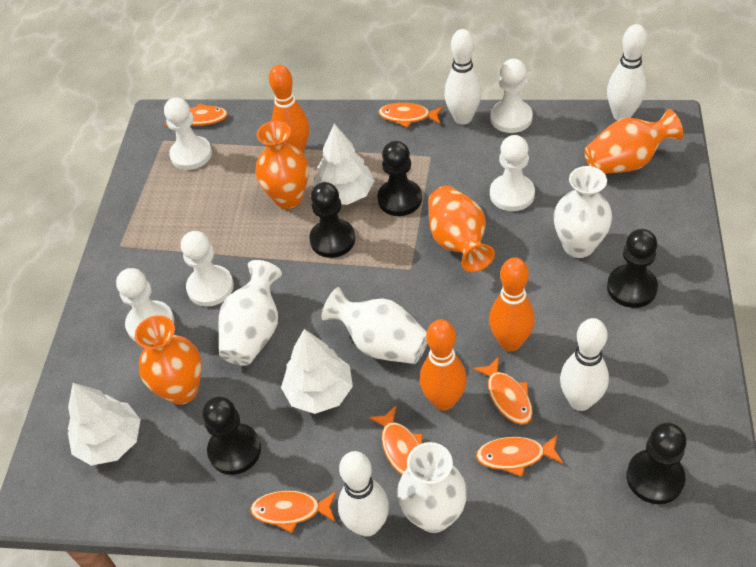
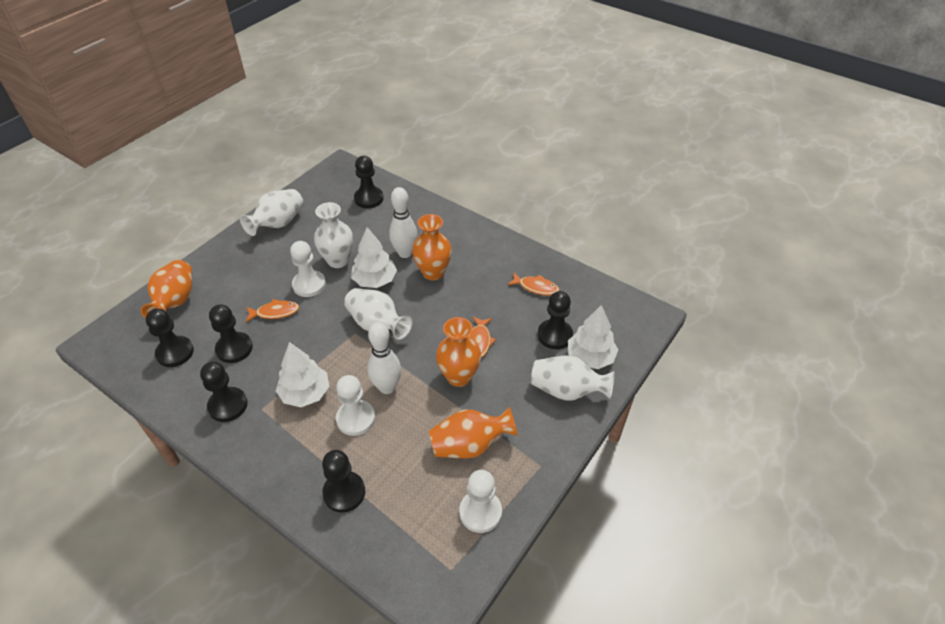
black pawn: [202,396,261,475] [309,182,355,258] [377,141,422,216] [607,229,658,308] [627,422,687,504] = 5 -> [146,308,194,367] [200,362,248,422] [209,304,253,363] [322,450,365,513] [354,156,384,208] [538,291,573,349] = 6
orange bowling pin: [269,65,309,154] [420,319,467,411] [489,258,535,351] = 3 -> none = 0
orange fish: [165,103,228,127] [250,491,336,533] [369,406,423,475] [378,103,443,128] [473,357,533,425] [476,435,563,477] = 6 -> [246,299,300,322] [469,316,496,358] [507,272,559,296] = 3
white bowling pin: [338,451,389,537] [444,29,482,125] [560,318,609,411] [607,24,647,121] = 4 -> [367,322,401,394] [389,187,418,258] = 2
white pawn: [116,268,174,341] [164,97,212,170] [181,231,234,307] [490,59,533,133] [490,135,535,211] = 5 -> [290,241,326,297] [336,375,375,436] [459,470,502,533] = 3

